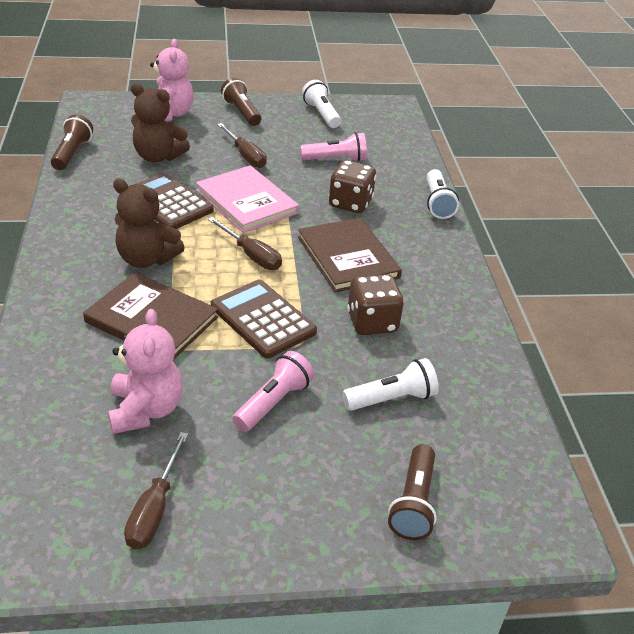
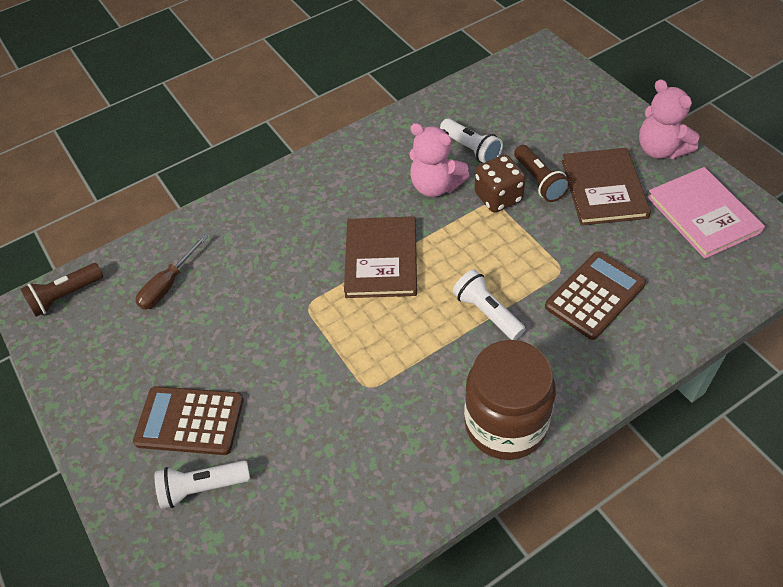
brown dice: [329,160,376,213] [347,274,404,335] = 2 -> [474,155,526,213] = 1
brown flashlight: [51,115,93,170] [221,78,261,126] [388,444,437,540] = 3 -> [20,263,104,317] [514,145,570,202] = 2
brown jar: none = 0 -> [464,340,556,460] = 1
brown screwdriver: [124,432,188,549] [208,217,282,270] [217,123,267,168] = 3 -> [135,234,208,310] = 1
brown teddy bear: [113,178,185,268] [131,83,190,162] = 2 -> none = 0
pink flashlight: [232,351,314,432] [300,132,367,162] = 2 -> none = 0

